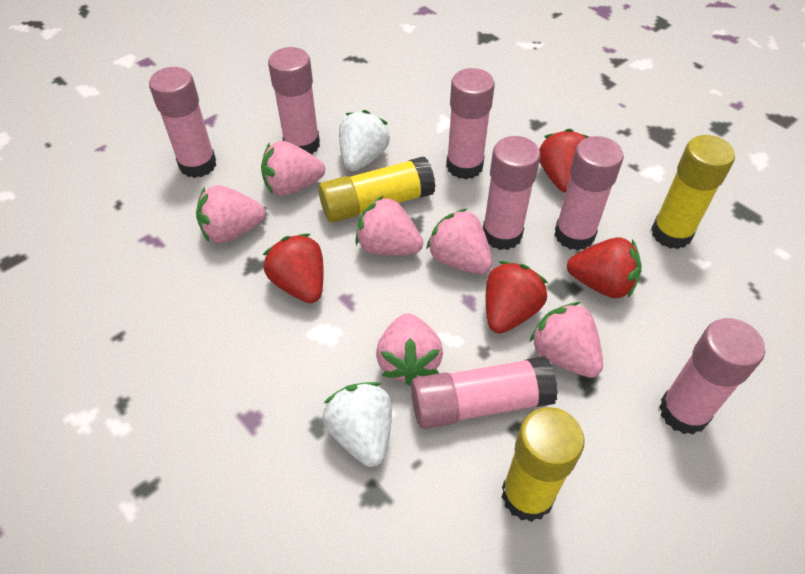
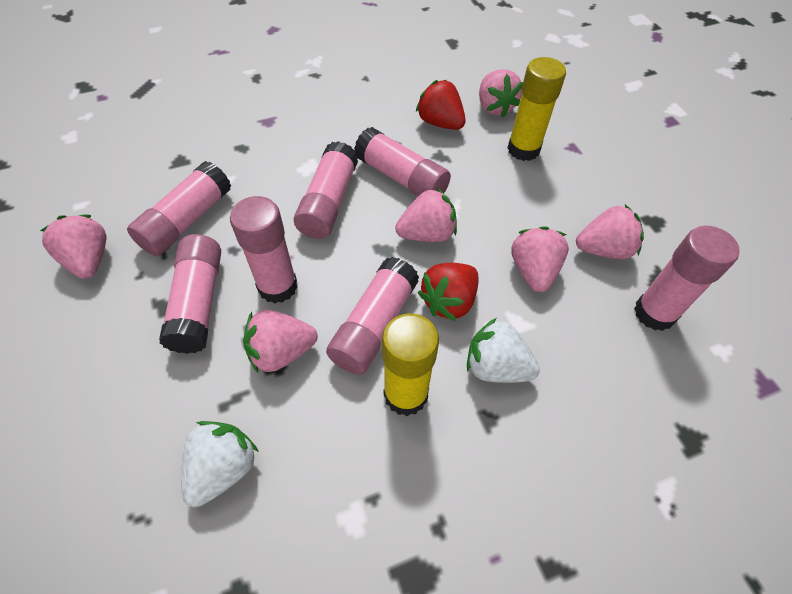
red strawberry: [263,234,324,303] [486,261,548,334] [539,129,589,193] [567,237,642,298] = 4 -> [416,80,466,130] [418,263,479,321] = 2
yellow glue stick: [318,157,436,223] [502,407,585,522] [651,135,735,249] = 3 -> [382,313,439,416] [508,57,566,161] = 2

